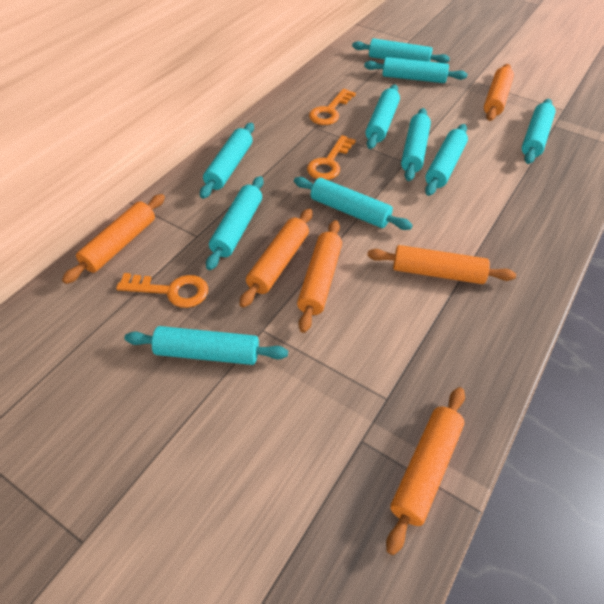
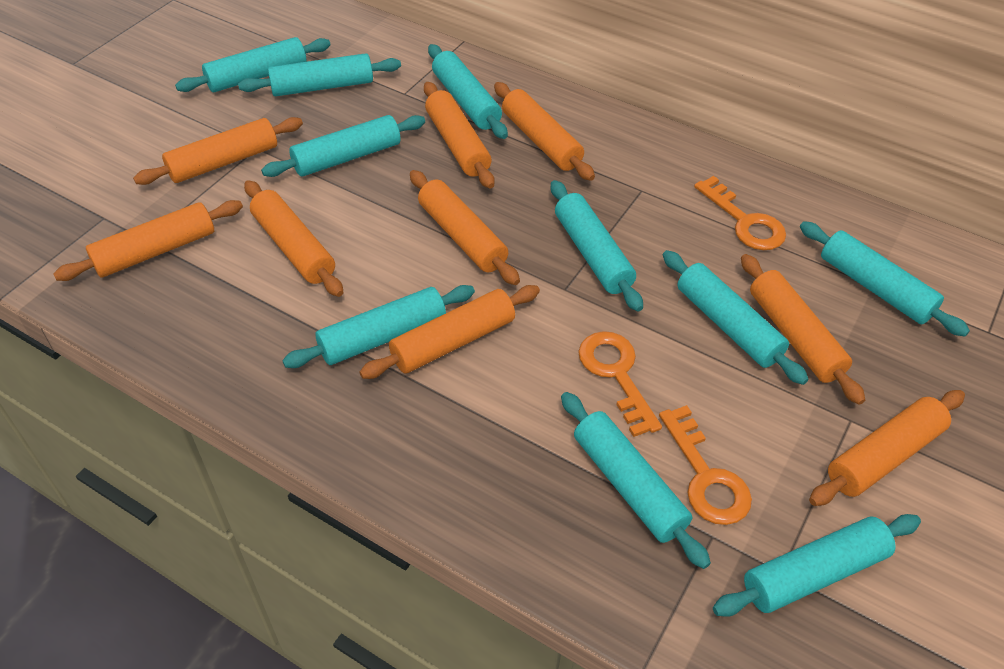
orange rolling pin: [62,194,165,284] [239,209,312,308] [297,220,342,333] [367,245,516,284] [386,387,465,555] [484,64,514,121] = 6 -> [53,200,243,281] [133,117,303,185] [244,180,343,297] [359,285,540,379] [410,170,520,285] [424,82,495,189] [494,82,595,181] [741,254,865,405] [809,390,965,506] = 9

